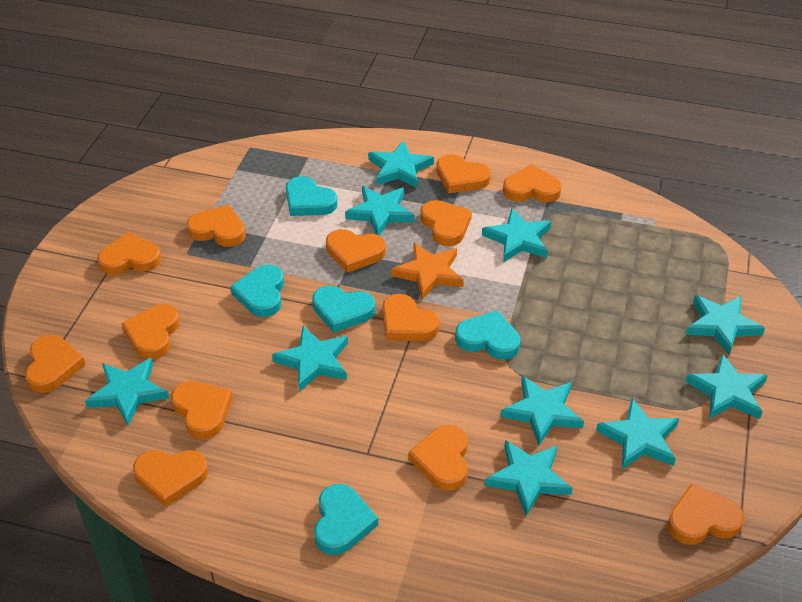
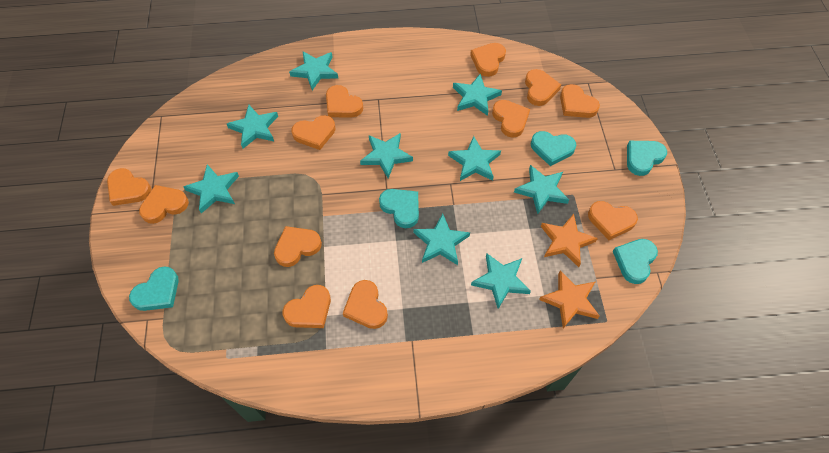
orange heart: [25,335,86,393] [97,232,162,275] [121,304,180,359] [133,450,208,507] [171,381,233,439] [187,205,246,247] [326,229,386,273] [382,294,439,341] [408,425,468,491] [420,200,472,246] [436,154,491,193] [503,164,562,203] [667,483,744,545] = 13 -> [107,168,151,206] [139,185,189,224] [274,226,322,267] [283,285,331,328] [291,115,336,150] [326,85,363,117] [343,280,388,329] [470,43,506,77] [492,100,530,137] [525,69,561,106] [560,84,600,118] [588,201,638,240] = 12
orange star: [391,242,464,300] = 1 -> [539,271,600,328] [541,214,598,267] = 2
turquoise star: [85,357,169,425] [272,326,348,392] [345,186,415,235] [368,140,434,188] [482,208,551,262] [485,440,573,516] [501,376,584,446] [596,398,679,469] [686,295,765,355] [686,353,768,419] = 10 -> [183,164,239,213] [227,105,278,149] [289,51,338,90] [360,133,413,178] [414,214,470,265] [448,136,501,181] [453,74,502,116] [471,253,531,309] [514,165,569,214] = 9

